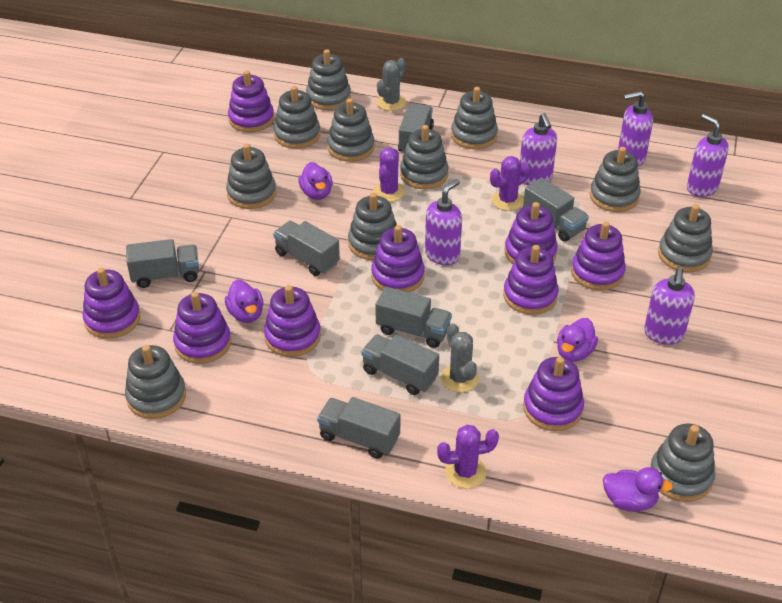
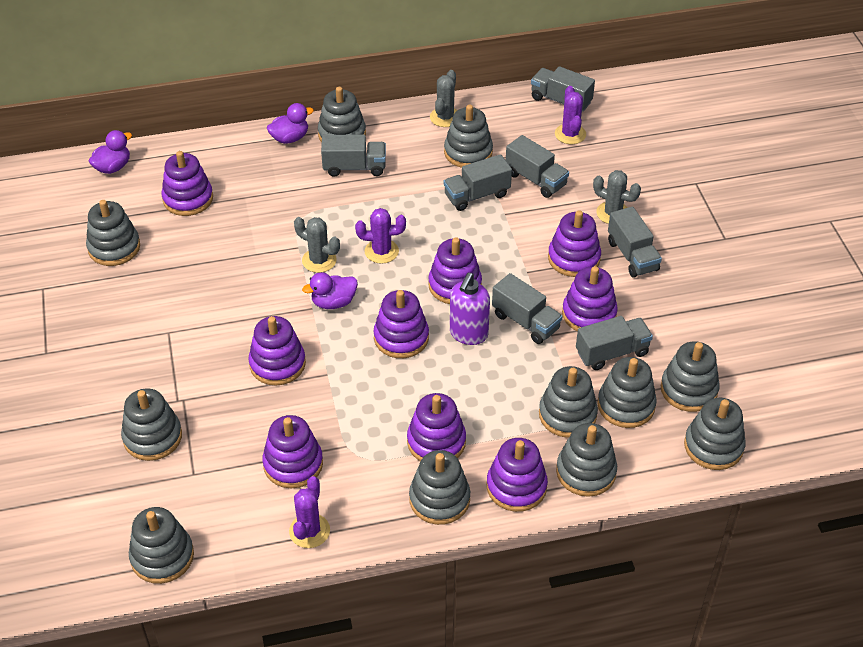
grey cactus: [377,58,406,111] [441,324,479,393] = 2 -> [294,217,340,273] [430,70,458,127] [593,170,641,224] = 3
purple duck: [225,280,264,323] [298,162,332,200] [557,318,598,362] [603,467,673,511] = 4 -> [89,130,132,174] [267,103,314,144] [302,272,358,309] = 3
purple soap dispenser: [425,179,462,265] [520,113,557,185] [618,91,653,166] [644,268,695,345] [687,114,729,197] = 5 -> [450,273,490,345] = 1

